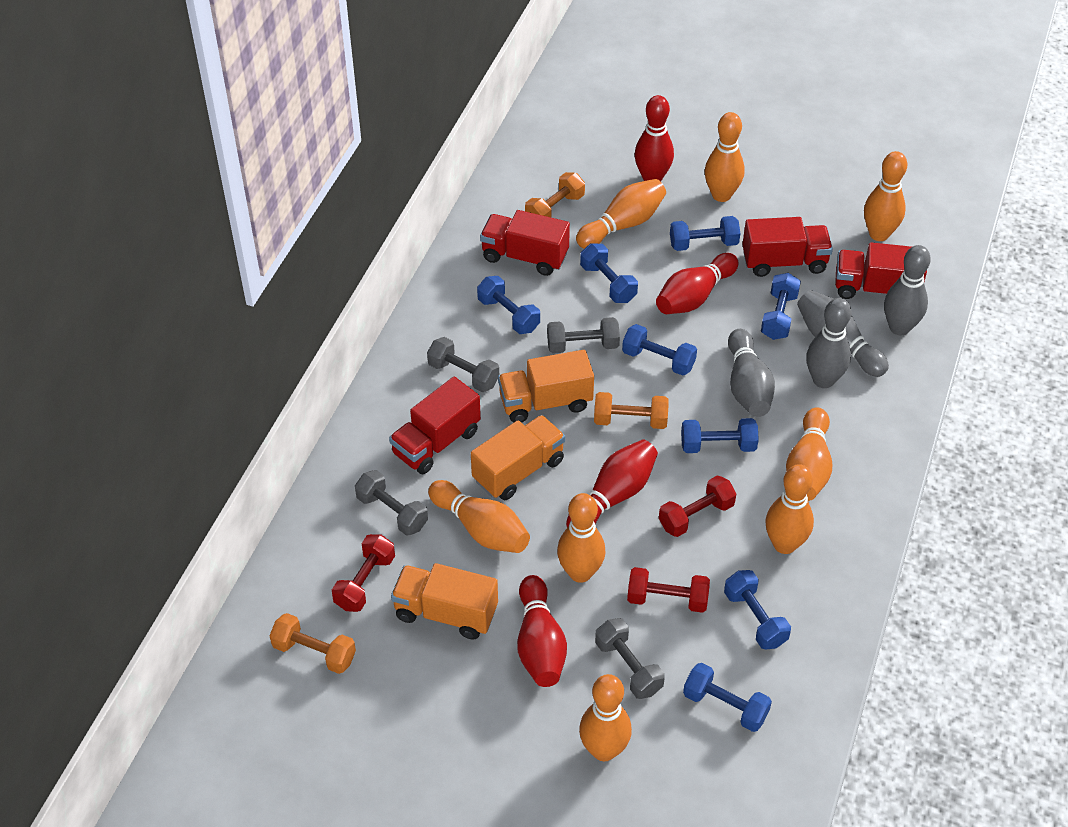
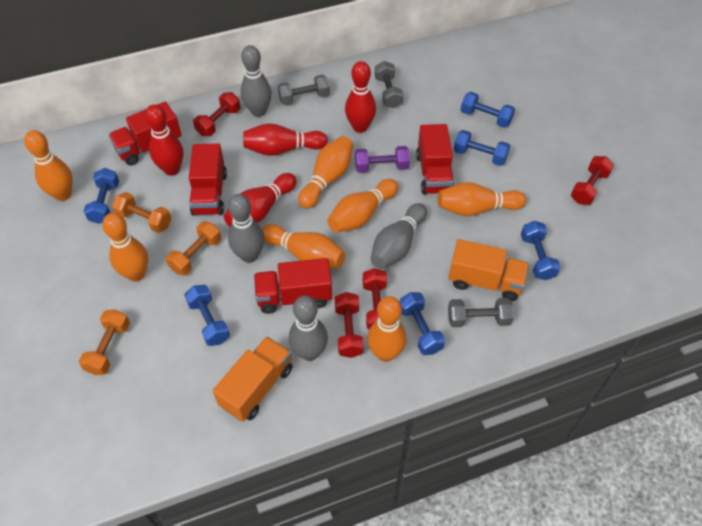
blue dumbbell: [477,276,540,334] [580,243,638,303] [622,324,697,376] [670,216,740,251] [681,418,759,453] [683,663,772,732] [724,570,791,650] [761,273,801,340] = 8 -> [84,168,119,224] [184,285,230,346] [399,292,445,355] [454,130,510,166] [461,92,515,128] [521,221,561,280] = 6
grey dumbbell: [355,470,428,536] [427,337,499,392] [547,317,620,353] [595,618,665,699] = 4 -> [278,75,330,105] [375,61,403,108] [448,298,514,327] = 3
orange bowling pin: [428,480,530,553] [557,493,606,583] [576,179,666,249] [579,674,632,761] [704,112,745,202] [765,464,814,554] [786,407,832,501] [864,151,907,241] = 8 -> [24,130,72,201] [102,213,148,282] [262,224,345,268] [298,136,353,208] [327,179,398,232] [367,296,407,362] [438,182,526,216] = 7
orange truck: [391,563,498,640] [471,415,565,500] [498,350,594,423] = 3 -> [213,336,293,422] [448,239,529,301] = 2
purple dumbbell: none = 0 -> [355,146,410,173] = 1
red dumbbell: [332,534,395,612] [627,567,710,613] [659,476,736,537] = 3 -> [193,92,241,136] [335,292,364,358] [363,268,387,330] [571,156,614,205] = 4

